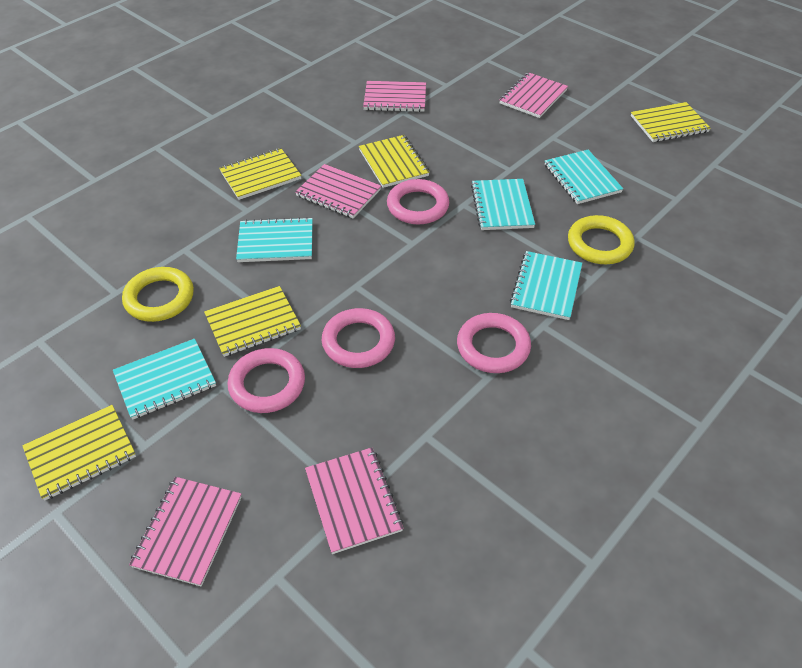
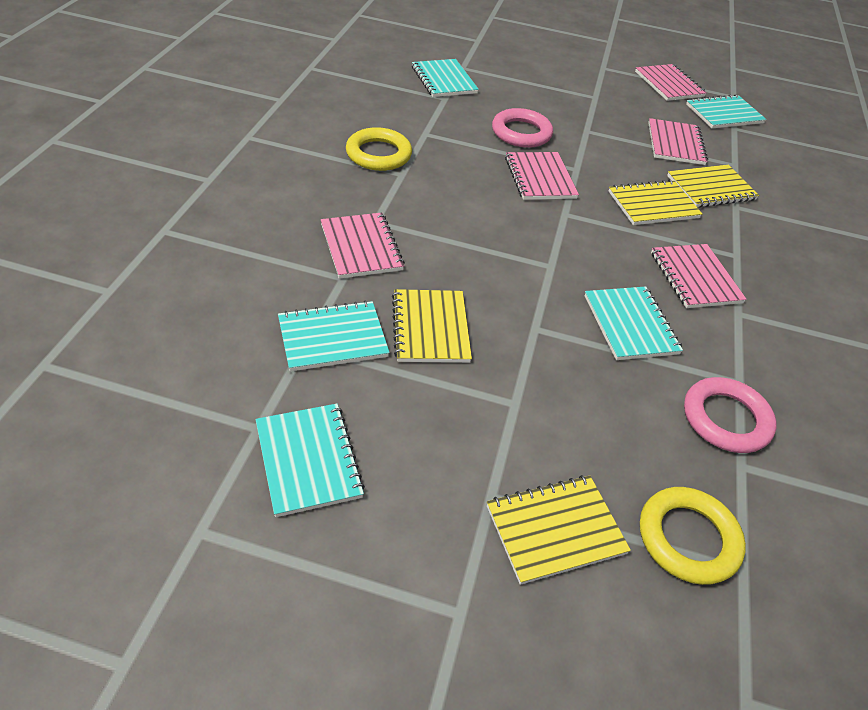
pink ring: [227,348,305,413] [322,308,395,368] [387,179,449,224] [457,313,531,373] = 4 -> [492,108,553,148] [684,377,777,453] = 2
yellow notebook: [22,405,136,501] [204,286,301,357] [219,148,301,200] [359,135,430,188] [631,102,711,142] = 5 -> [392,289,472,363] [487,475,631,585] [608,180,702,225] [667,165,759,207] = 4

